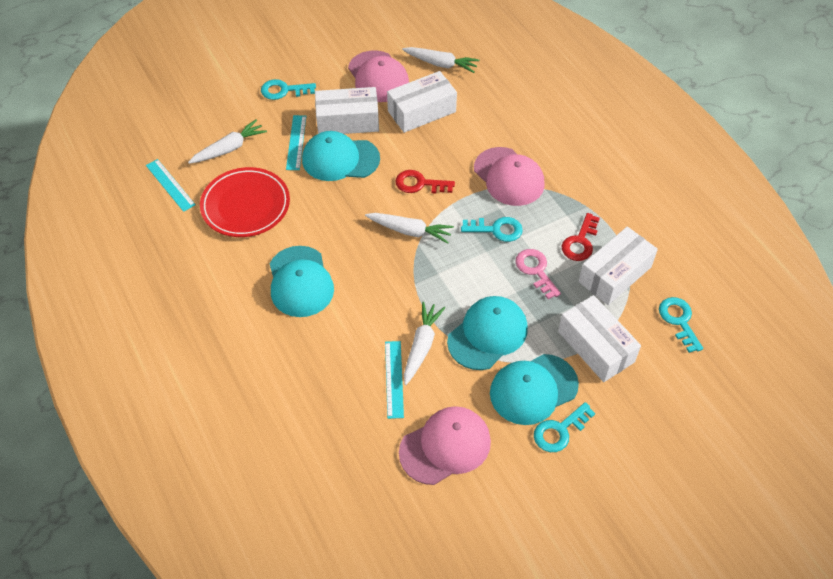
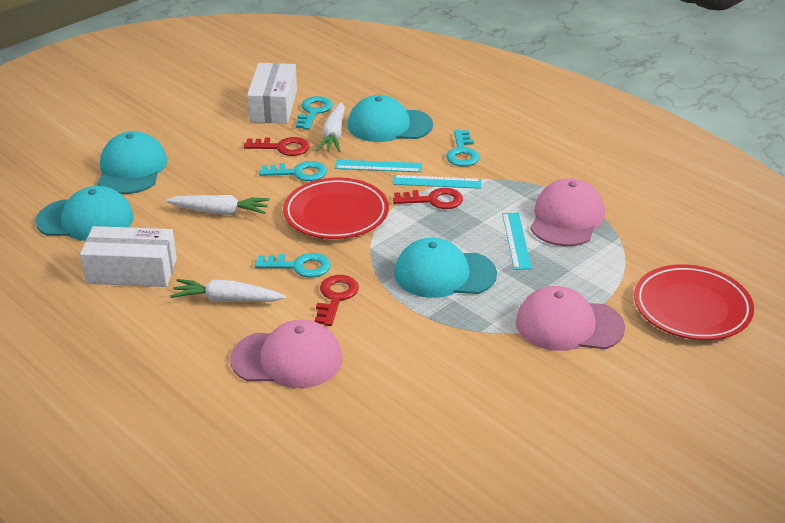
pink key: [515,249,561,299] = 1 -> none = 0
red key: [395,170,455,193] [562,213,600,261] = 2 -> [244,137,310,156] [315,275,359,326] [393,188,463,209] = 3
red plate: [200,167,290,237] = 1 -> [283,178,389,239] [634,264,754,340] = 2
white box: [315,87,379,134] [387,71,457,133] [558,295,641,382] [578,227,658,305] = 4 -> [80,226,177,287] [247,63,297,124] = 2
white carrot: [188,119,267,164] [365,213,454,244] [402,47,480,73] [404,302,445,385] = 4 -> [166,195,270,215] [170,279,286,302] [316,102,345,152] = 3

